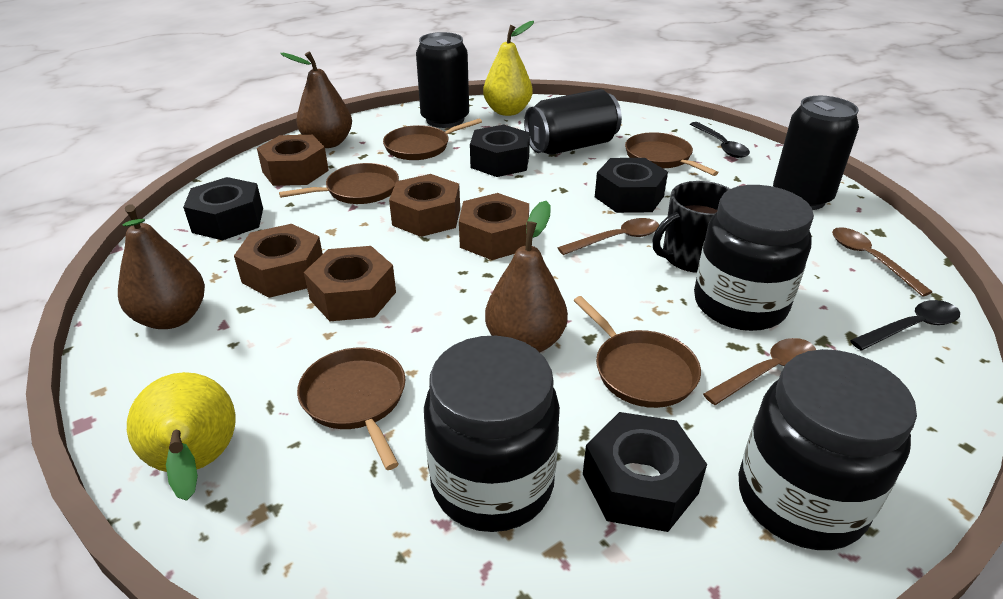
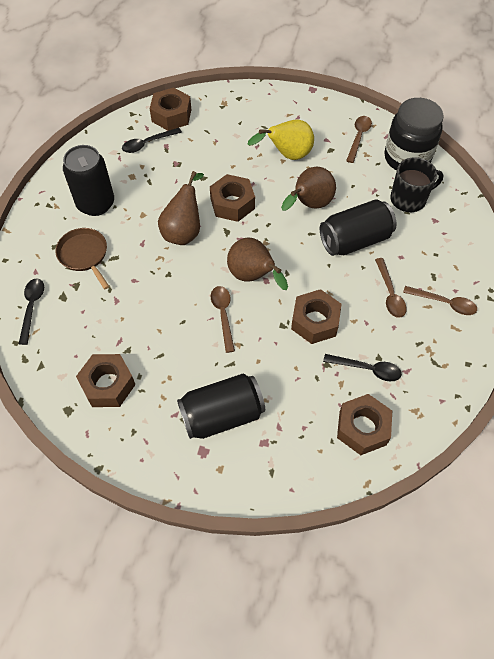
black jar: [424,336,560,532] [694,185,814,331] [739,349,917,550] = 3 -> [384,98,444,170] = 1
black nut: [183,177,263,240] [470,125,530,177] [583,412,707,532] [595,158,668,213] = 4 -> none = 0
black spoon: [690,122,750,158] [850,300,960,350] = 2 -> [19,278,44,345] [122,128,182,153] [323,354,402,381] = 3
brown pan: [279,163,399,204] [297,347,405,470] [383,118,482,160] [573,296,701,408] [625,132,719,176] = 5 -> [55,228,109,289] = 1
brown spoon: [558,218,659,255] [703,338,816,405] [832,227,932,297] = 3 -> [211,286,235,353] [346,116,372,163] [375,258,407,318] [403,286,477,315] = 4
yellow pear: [127,372,236,501] [483,21,534,116] = 2 -> [248,120,314,160] = 1

